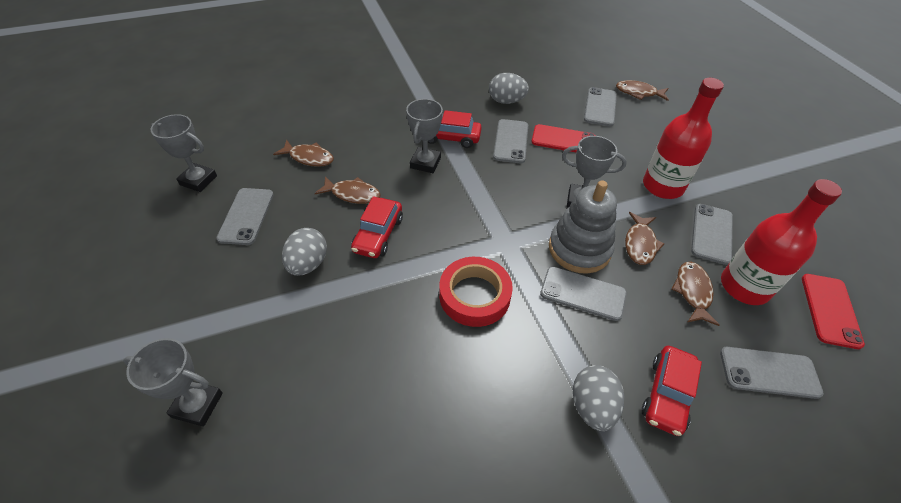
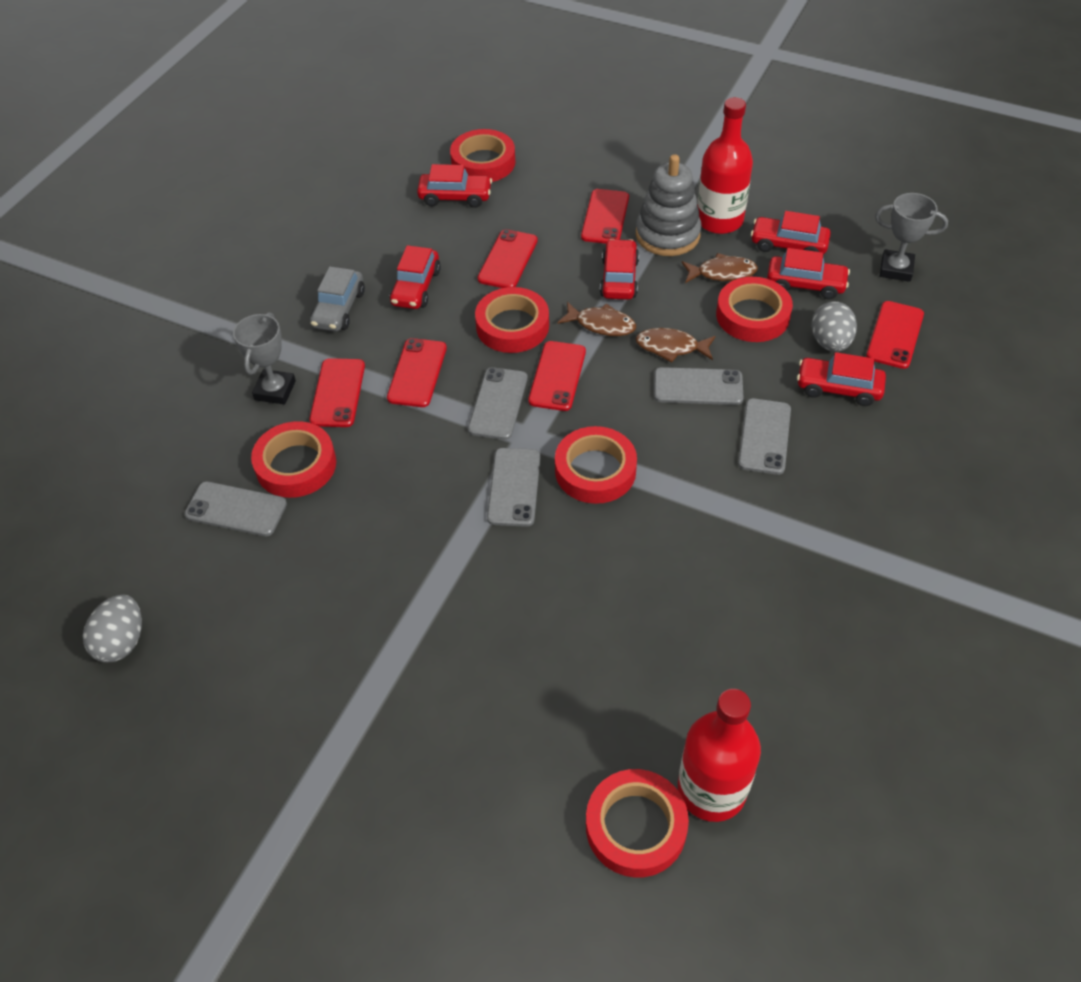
brown fish: [273,140,334,167] [315,176,381,204] [616,80,669,101] [625,212,664,265] [672,262,720,326] = 5 -> [557,302,636,336] [636,328,715,363] [682,253,758,283] = 3
grey car: none = 0 -> [310,266,365,332] = 1
grey egg: [282,228,327,276] [489,73,529,104] [573,365,624,431] = 3 -> [83,595,142,662] [811,301,857,352] = 2
grey phone: [217,188,274,245] [493,119,528,163] [540,267,627,321] [584,87,617,126] [691,204,733,265] [720,347,824,399] = 6 -> [184,481,287,536] [468,367,528,440] [487,448,540,527] [654,367,744,405] [738,398,791,475] = 5
grey trophy: [123,338,223,427] [150,114,217,192] [406,99,443,173] [562,136,627,208] = 4 -> [233,312,296,404] [875,193,948,282] = 2
red car: [351,196,403,258] [428,110,482,148] [642,346,702,436] = 3 -> [390,245,441,309] [417,164,492,208] [600,239,639,300] [751,211,831,254] [767,248,850,299] [797,352,886,406] = 6
red phone: [531,124,596,153] [802,274,865,349] = 2 -> [309,358,365,427] [387,338,447,407] [477,229,538,288] [528,341,586,411] [581,189,629,244] [866,301,924,369] = 6
red tape: [439,257,513,327] = 1 -> [251,421,336,498] [450,129,516,182] [475,287,549,353] [555,426,637,504] [586,769,689,878] [716,277,793,342] = 6

